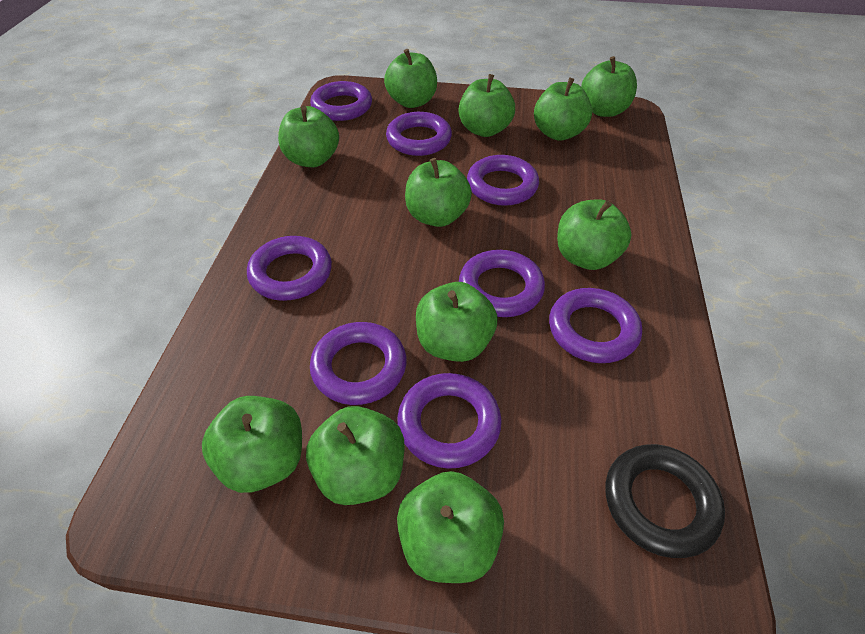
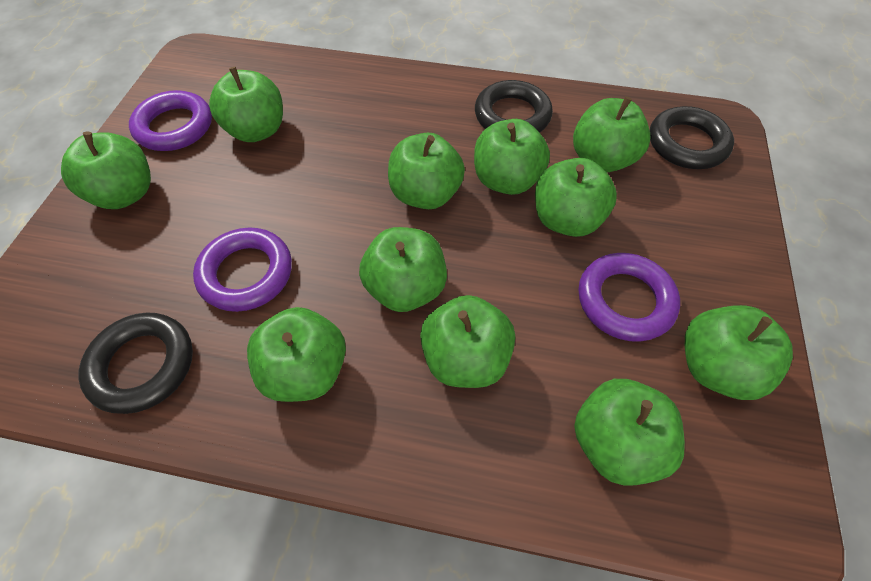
black ring: [606,444,725,558] = 1 -> [79,313,193,414] [475,80,553,133] [650,106,734,169] = 3
purple ring: [247,236,332,301] [310,81,372,121] [310,322,406,405] [386,112,452,156] [397,373,502,469] [459,250,545,317] [467,155,539,206] [549,288,642,363] = 8 -> [129,90,212,151] [193,228,292,312] [579,253,680,342] = 3

